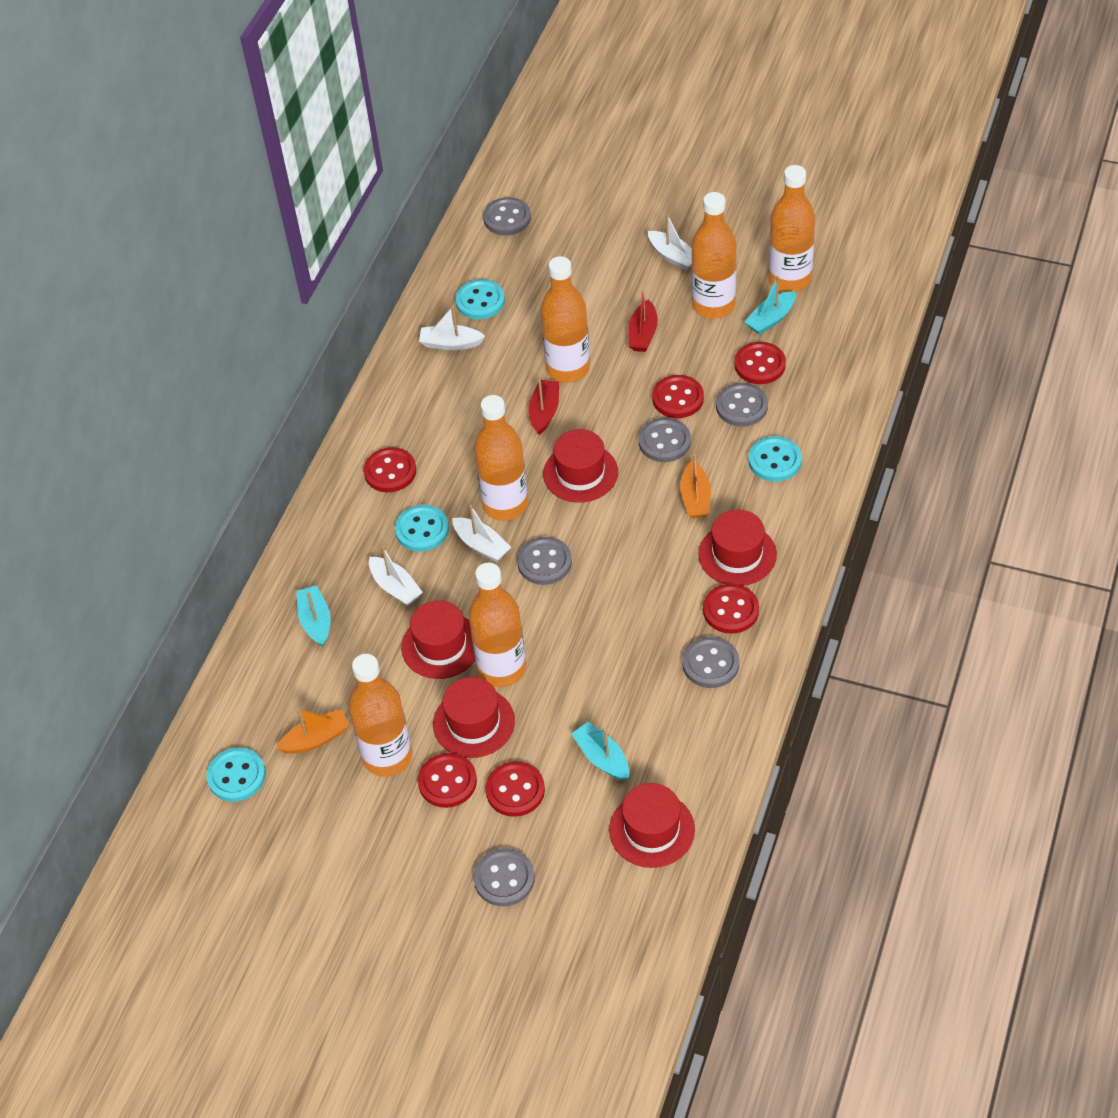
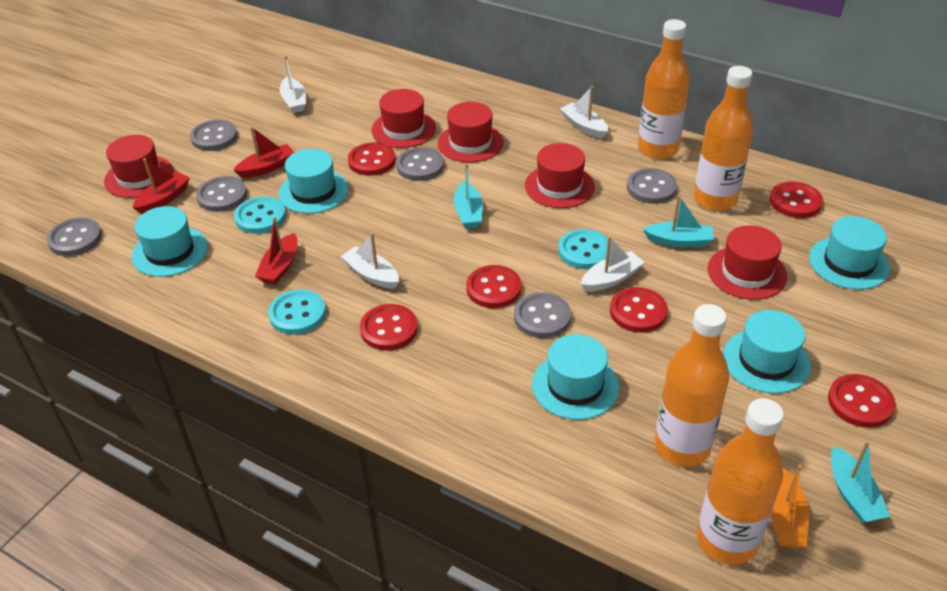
orange boat: [276,708,350,754] [680,454,711,518] = 2 -> [771,464,809,548] = 1
orange bottle: [348,654,412,777] [468,563,526,687] [474,395,528,521] [541,256,590,383] [691,192,736,319] [769,165,815,292] = 6 -> [638,19,690,159] [655,304,729,467] [694,66,753,211] [697,398,784,565] = 4
red boat: [528,380,559,435] [628,290,658,352] = 2 -> [133,158,190,214] [234,126,295,178] [255,217,298,285] = 3
turquoise button: [206,747,266,802] [395,505,449,552] [455,279,505,319] [748,436,802,482] = 4 -> [234,197,286,234] [268,289,326,335] [558,229,608,269] = 3
turquoise hat: none = 0 -> [132,206,208,277] [278,149,349,214] [532,334,619,420] [723,310,811,394] [809,216,890,290] = 5

